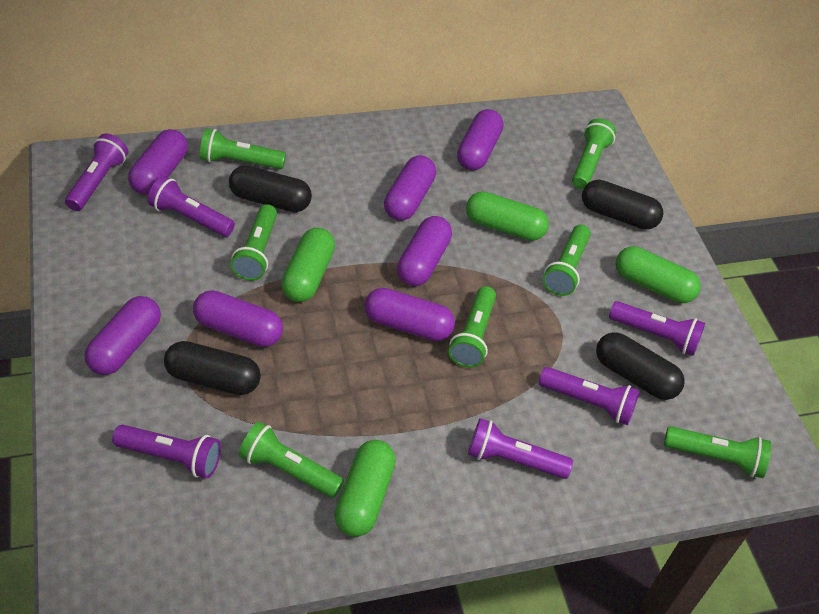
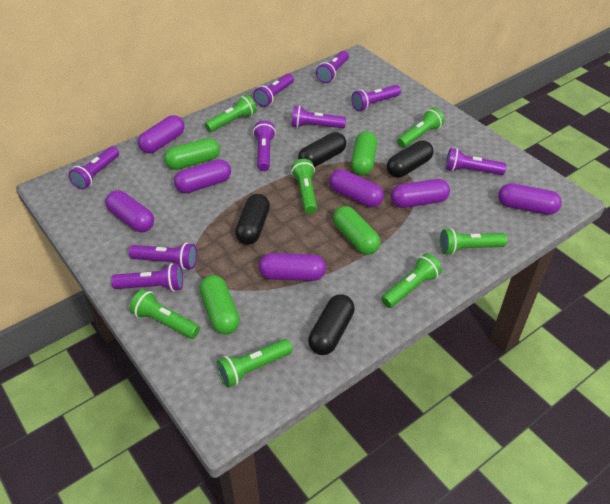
purple flashlight: [65,134,128,211] [112,425,221,478] [148,176,235,237] [468,418,573,479] [539,367,640,425] [609,301,705,356] = 6 -> [69,146,119,189] [111,263,183,292] [129,242,197,270] [253,73,294,107] [253,120,276,171] [291,106,346,128] [316,51,349,83] [351,85,401,111] [445,148,507,175] = 9

